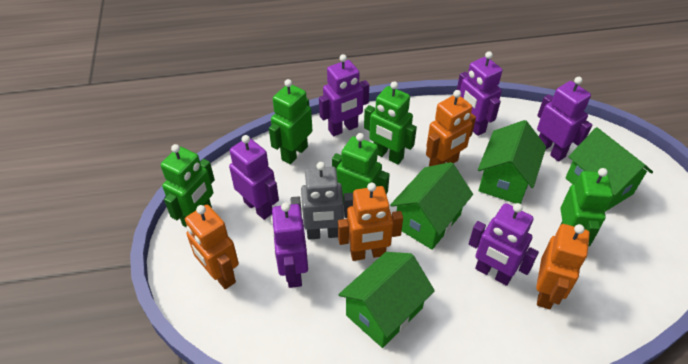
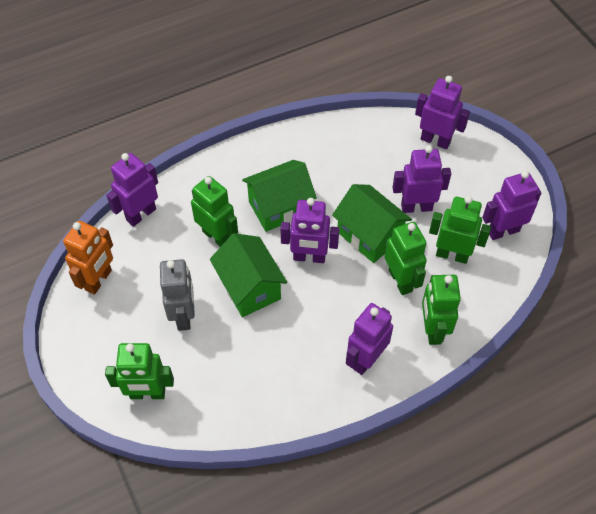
green house: [339,252,435,348] [390,162,473,250] [478,120,546,204] [565,127,653,212] = 4 -> [210,233,287,317] [242,160,317,232] [332,184,412,263] = 3
orange robot: [185,205,239,289] [338,183,403,261] [426,90,476,166] [536,224,590,309] = 4 -> [63,221,113,295] = 1

